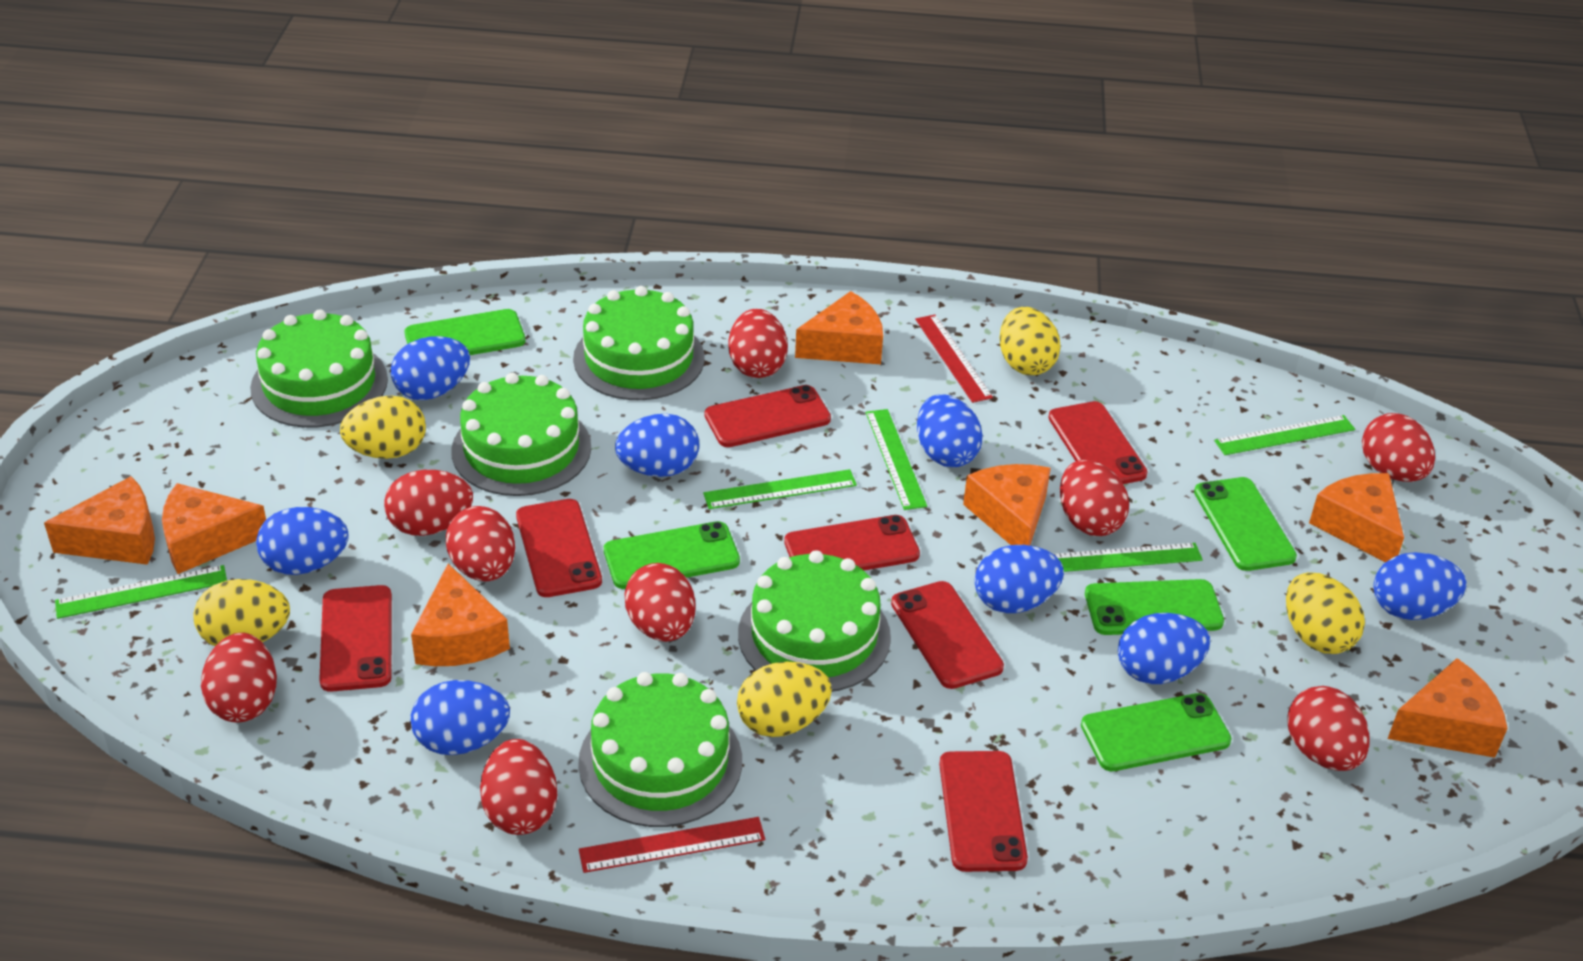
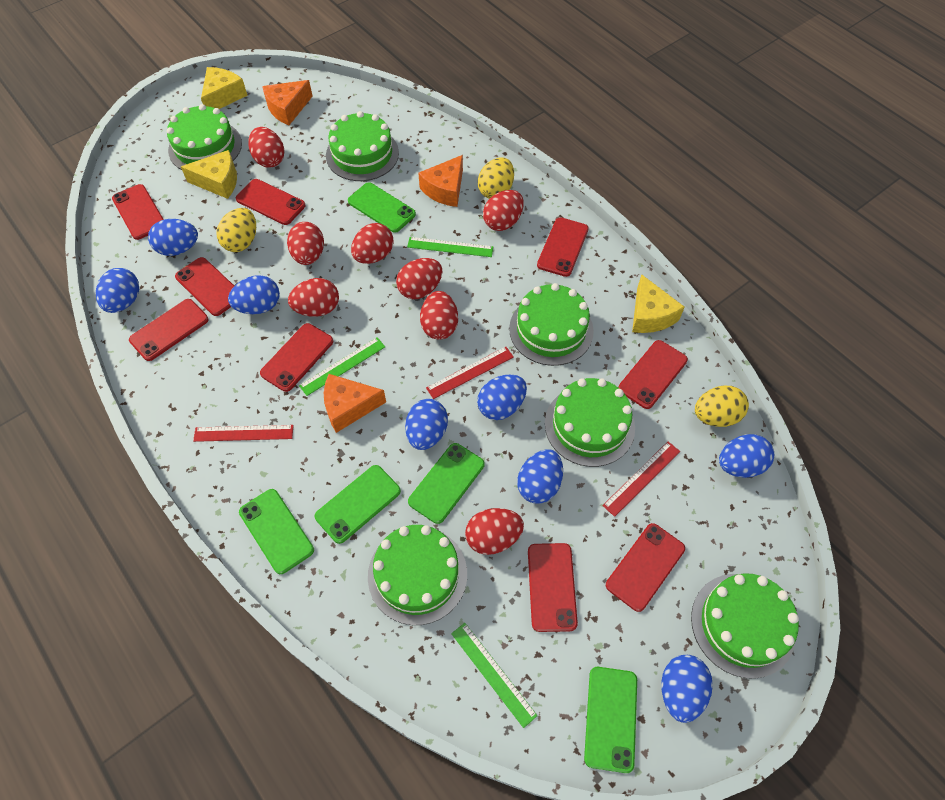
green cake: [250,309,388,428] [452,373,591,496] [573,286,705,400] [578,672,742,827] [738,550,891,692] = 5 -> [167,104,242,170] [326,111,399,181] [368,525,467,625] [509,283,594,366] [545,378,635,467] [691,573,799,679] = 6
green ruler: [55,565,227,619] [703,469,857,509] [866,409,927,510] [1054,543,1203,572] [1214,415,1355,455] = 5 -> [299,337,385,396] [407,237,493,257] [451,623,538,728] = 3
orange cheese: [44,476,155,565] [162,483,266,574] [411,564,510,666] [795,291,883,364] [963,464,1051,546] [1309,473,1404,562] [1388,658,1508,758] = 7 -> [262,80,312,125] [324,374,386,433] [418,155,463,207] = 3
red egg: [201,633,277,722] [384,470,473,536] [446,506,515,582] [480,739,557,835] [624,563,696,642] [728,309,788,378] [1060,460,1129,536] [1288,686,1370,771] [1362,413,1435,482] = 9 -> [248,127,285,168] [287,222,324,265] [288,278,339,317] [351,223,394,264] [396,258,442,299] [420,291,458,339] [465,508,524,555] [483,190,524,231] = 8
red phone: [319,585,392,692] [516,499,602,597] [705,385,831,447] [784,515,920,570] [891,581,1004,689] [939,751,1028,872] [1048,401,1148,484] = 7 -> [112,184,164,240] [129,299,209,361] [175,257,234,316] [236,179,305,225] [260,323,333,392] [528,543,578,632] [537,217,589,277] [606,523,685,612] [618,340,688,409] = 9
red ruler: [579,817,765,873] [915,315,993,403] = 2 -> [193,425,294,442] [426,347,514,399] [603,441,680,517] = 3
yellow cheese: none = 0 -> [181,150,237,199] [201,67,248,109] [632,274,684,333] = 3
yellow egg: [193,579,290,646] [340,395,426,459] [737,662,832,737] [999,307,1061,375] [1286,572,1365,654] = 5 -> [216,208,256,252] [478,157,514,199] [695,386,749,427] = 3

